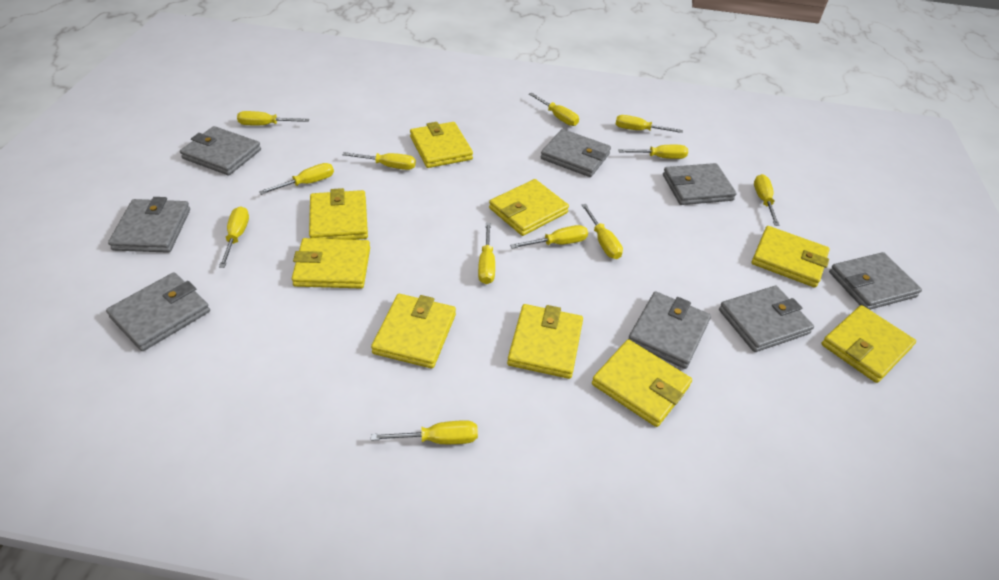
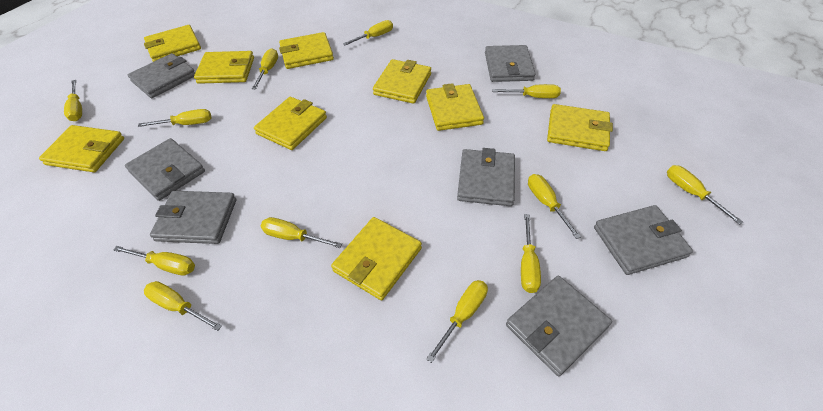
grey wallet: [106,272,210,351] [108,197,190,253] [180,126,261,175] [541,129,611,177] [628,291,711,369] [663,163,737,205] [719,286,814,352] [829,252,922,310] = 8 -> [125,138,205,201] [128,53,195,98] [150,191,236,244] [457,148,515,206] [485,45,536,82] [506,276,612,376] [594,205,693,275] = 7

